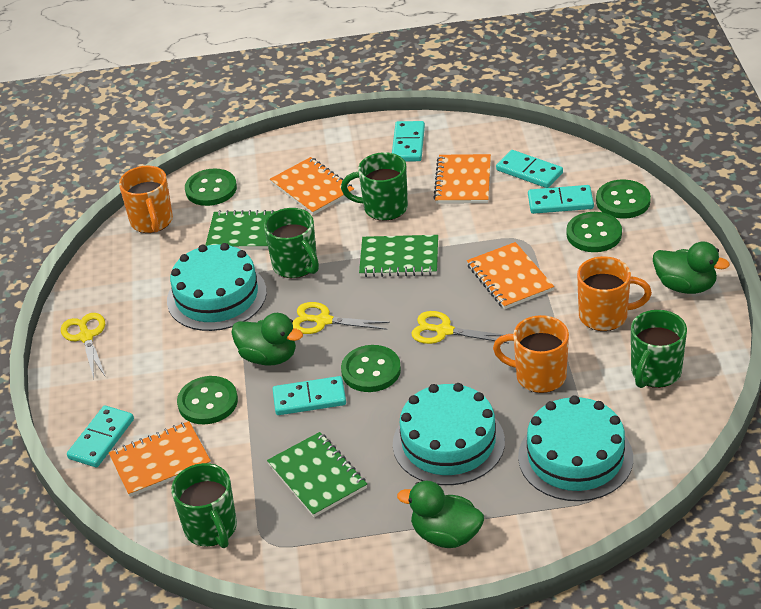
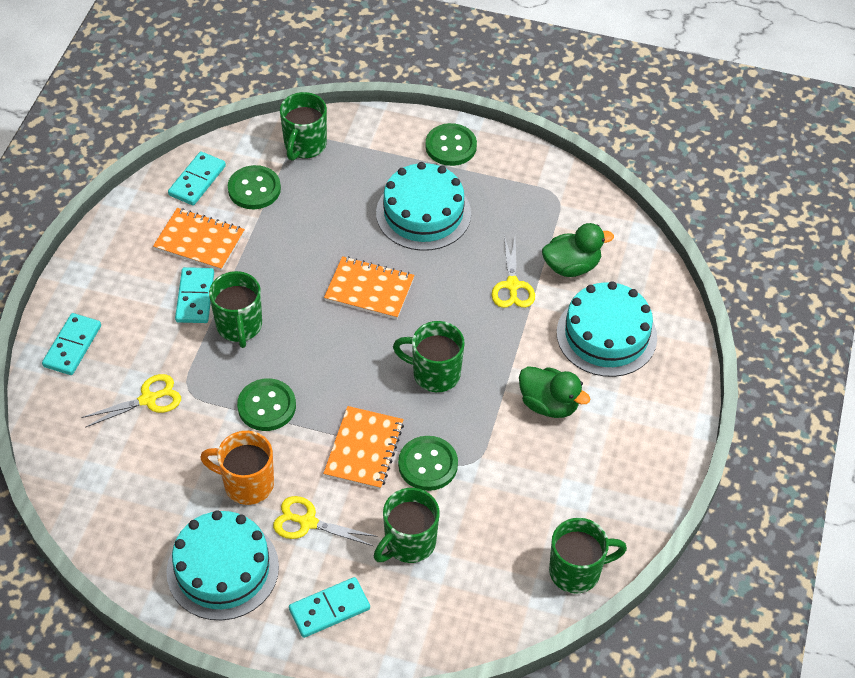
green button: [177,376,238,424] [185,169,237,206] [341,345,401,392] [566,212,622,252] [596,179,651,219] = 5 -> [228,165,281,209] [237,378,296,431] [398,436,458,491] [425,123,477,166] = 4
green duck: [231,313,303,365] [397,481,484,548] [653,241,730,294] = 3 -> [519,366,590,418] [542,223,614,277] = 2
green mug: [171,463,237,548] [264,208,319,278] [341,152,408,221] [631,310,687,388] = 4 -> [209,271,262,348] [280,92,327,161] [374,488,439,563] [393,321,464,392] [549,518,627,594] = 5
green notebook: [206,210,275,250] [267,432,367,517] [359,235,438,277] = 3 -> none = 0
orange mug: [119,166,173,233] [493,315,569,393] [577,256,652,331] = 3 -> [200,431,274,505] = 1
orange notebook: [109,421,211,497] [270,157,354,215] [433,154,491,204] [467,242,554,309] = 4 -> [153,208,245,271] [323,406,404,490] [324,256,415,319] = 3
turquoise domino: [67,405,134,467] [273,376,346,415] [392,121,425,162] [496,150,563,188] [528,185,594,214] = 5 -> [42,313,101,375] [168,151,226,206] [175,267,214,323] [289,577,370,638] = 4

